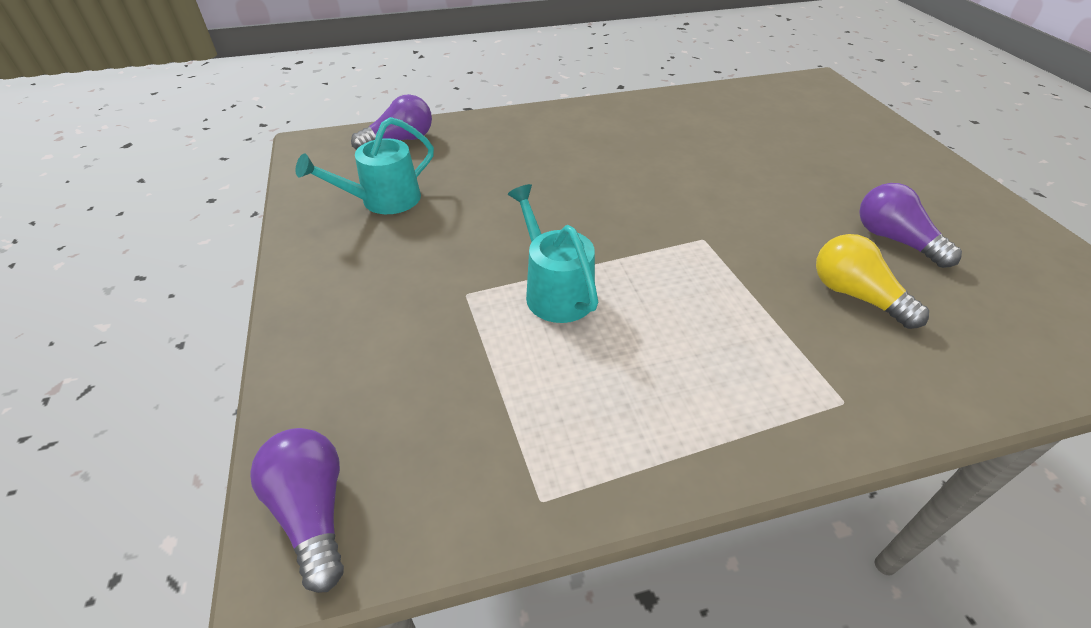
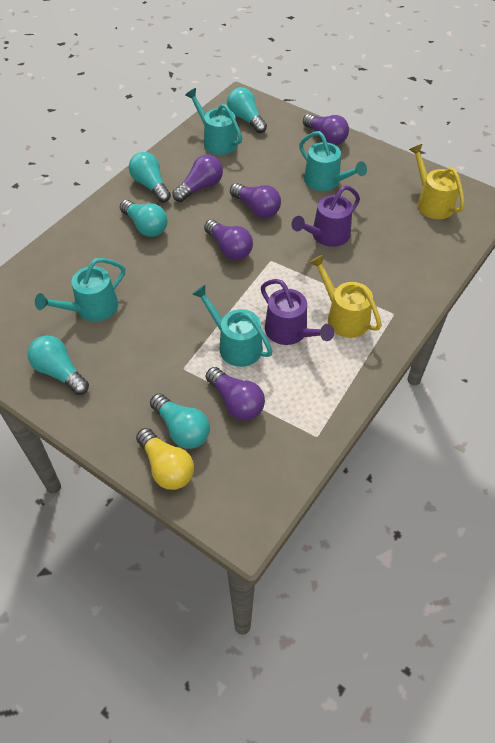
purple light bulb: [250,428,344,593] [351,94,432,150] [859,183,962,268] = 3 -> [173,155,223,202] [204,220,253,260] [206,367,265,420] [230,183,281,218] [303,114,349,145] = 5
purple watering can: none = 0 -> [261,279,334,345] [291,185,360,247] = 2
turquoise light bulb: none = 0 -> [27,335,89,395] [120,200,167,237] [129,152,171,203] [150,393,210,449] [227,87,267,133] = 5
turquoise watering can: [296,117,434,214] [508,184,598,323] = 2 -> [35,258,125,321] [185,88,242,155] [192,285,273,367] [299,131,367,191] = 4
yellow watering can: none = 0 -> [309,255,382,338] [409,144,465,219] = 2

